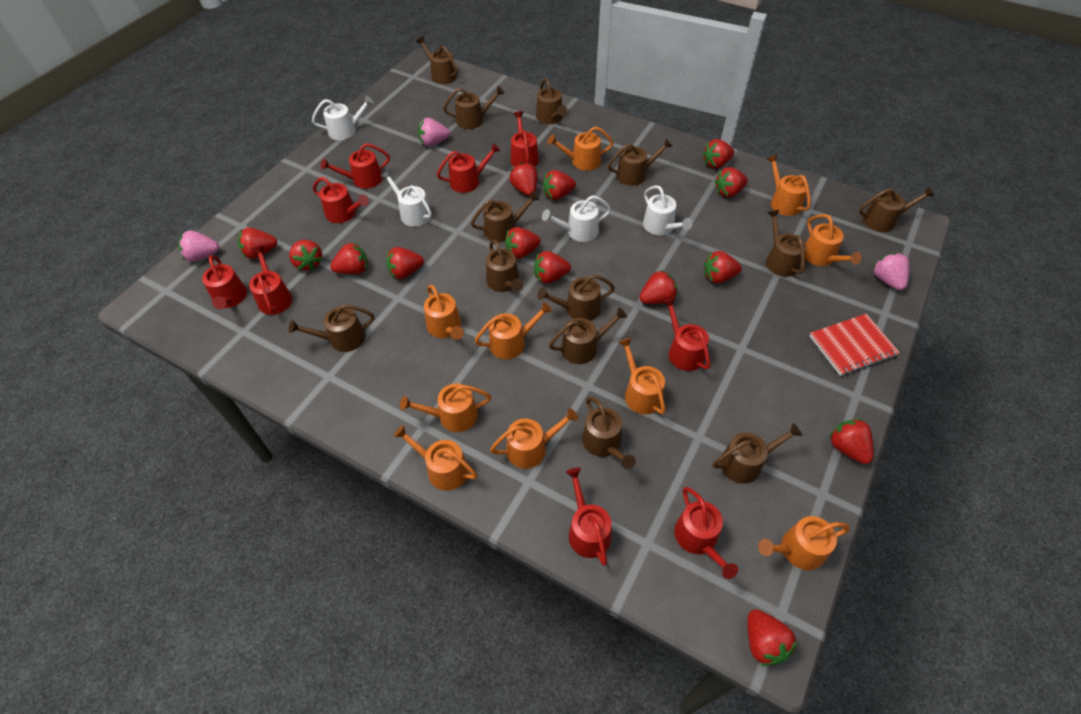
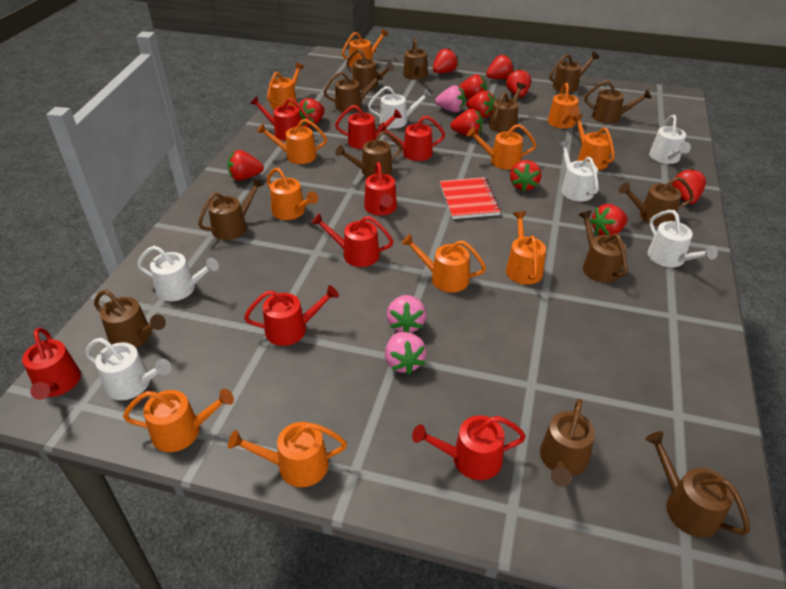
orange watering can: [394,425,477,491] [400,383,491,432] [424,285,464,340] [475,302,552,359] [490,408,578,469] [548,127,613,171] [619,338,666,415] [758,516,850,570] [767,154,811,216] [804,214,862,266] = 10 -> [123,389,234,452] [228,422,347,487] [257,119,327,164] [266,168,318,220] [267,63,304,109] [342,29,389,67] [401,234,486,292] [467,124,536,170] [506,211,546,285] [548,83,579,129] [572,114,615,170] = 11
red strawberry: [238,227,277,259] [289,240,323,270] [330,242,368,274] [386,247,424,279] [505,227,541,259] [509,163,537,196] [534,251,571,283] [543,170,576,200] [639,270,678,304] [702,139,735,168] [704,251,742,283] [714,167,748,197] [748,609,798,666] [829,419,874,464] = 14 -> [227,150,264,181] [298,98,325,126] [433,48,458,73] [450,109,483,137] [459,74,487,99] [466,91,495,118] [486,54,514,79] [506,69,531,97] [510,160,541,192] [590,204,628,235] [672,168,706,204] = 11
red watering can: [202,255,247,309] [249,246,292,315] [313,177,369,223] [321,143,390,189] [437,143,501,193] [511,111,539,167] [566,467,612,566] [663,298,710,371] [674,487,738,579] = 9 -> [22,328,81,400] [244,285,339,346] [250,96,310,141] [311,213,393,267] [335,105,402,149] [364,162,397,216] [377,116,445,161] [412,415,526,480] = 8
white watering can: [312,95,374,140] [381,170,432,227] [542,195,611,242] [643,185,693,235] = 4 -> [85,338,171,400] [137,246,219,301] [368,86,432,129] [557,141,599,201] [648,210,718,268] [649,115,691,164] = 6

